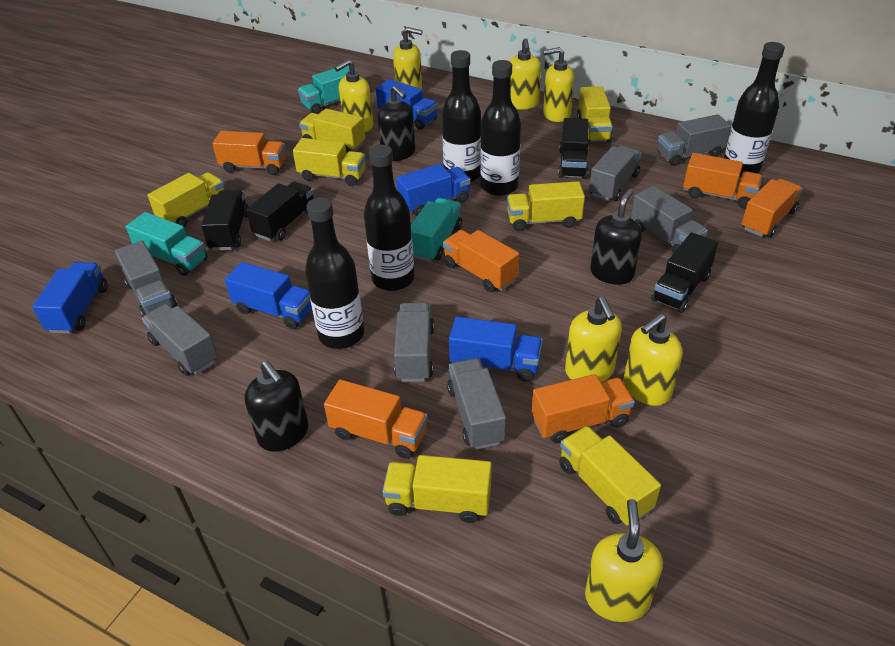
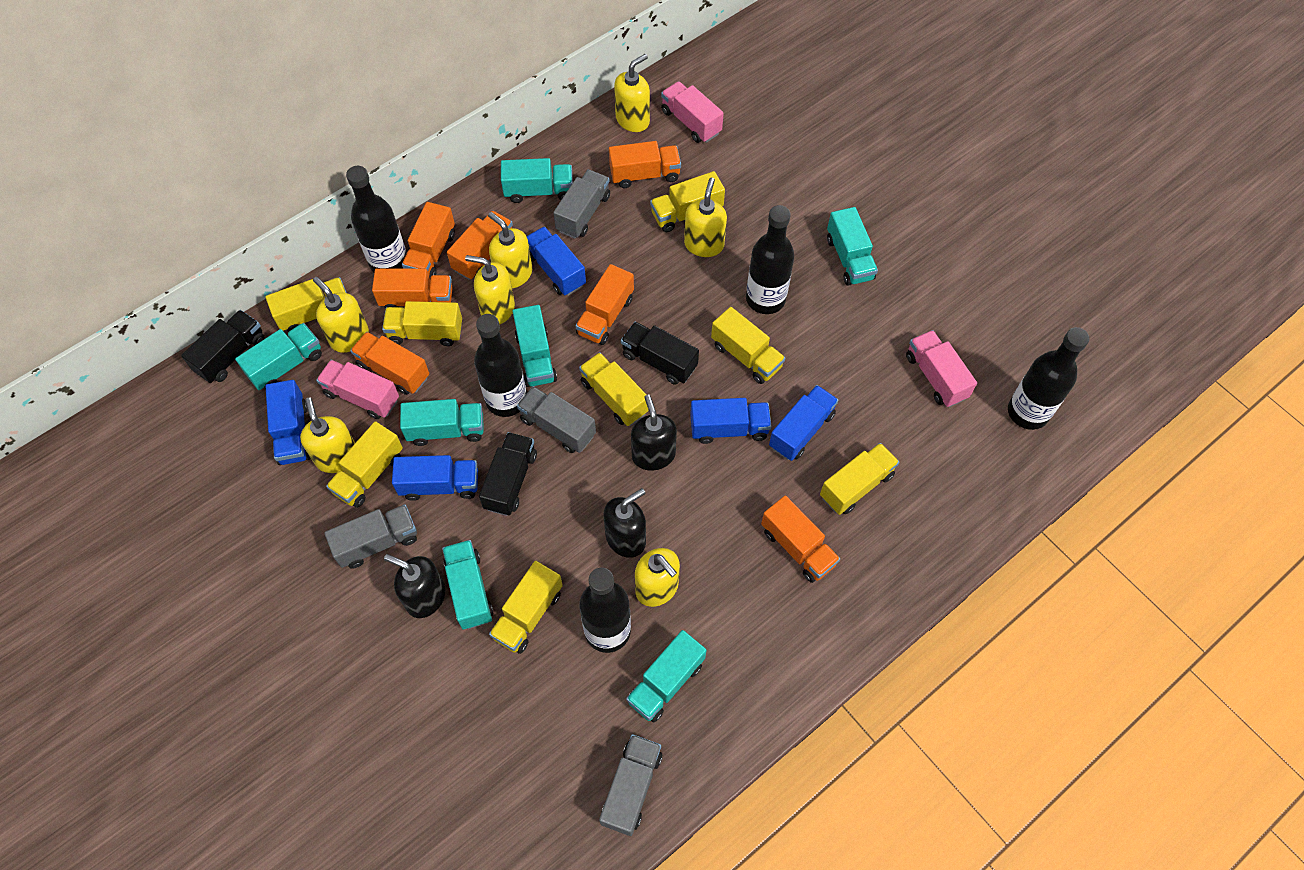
black truck: [201,190,249,251] [246,181,314,241] [558,118,588,179] [651,232,718,313] = 4 -> [181,310,265,383] [479,432,537,516] [621,322,699,385] = 3
grey truck: [115,241,177,317] [142,304,218,376] [394,302,434,382] [447,358,506,449] [589,146,642,201] [631,186,708,254] [658,114,731,166] = 7 -> [324,505,417,569] [517,386,596,453] [553,169,610,239] [599,734,662,836] = 4
orange truck: [212,131,286,175] [324,379,428,459] [443,230,519,292] [531,374,635,443] [683,153,762,209] [742,179,803,238] = 6 -> [350,332,429,395] [372,268,453,309] [402,202,455,278] [447,210,513,280] [576,264,634,345] [609,141,681,188] [761,495,840,583] = 7
pink truck: none = 0 -> [316,360,399,419] [661,81,724,143] [906,330,977,407] = 3
turquoise truck: [126,212,207,276] [298,65,358,114] [411,198,462,262] = 3 -> [235,323,322,390] [400,399,484,446] [442,540,493,629] [501,158,573,203] [513,305,557,387] [626,630,707,722] [827,207,878,286] = 7
yellow truck: [148,172,225,227] [293,138,366,186] [299,108,365,152] [382,455,492,523] [507,181,585,231] [559,426,661,526] [577,86,613,143] = 7 -> [265,277,347,332] [326,421,403,508] [382,301,462,346] [489,561,563,654] [579,352,649,426] [650,171,725,232] [711,307,785,384] [820,443,899,515] = 8

